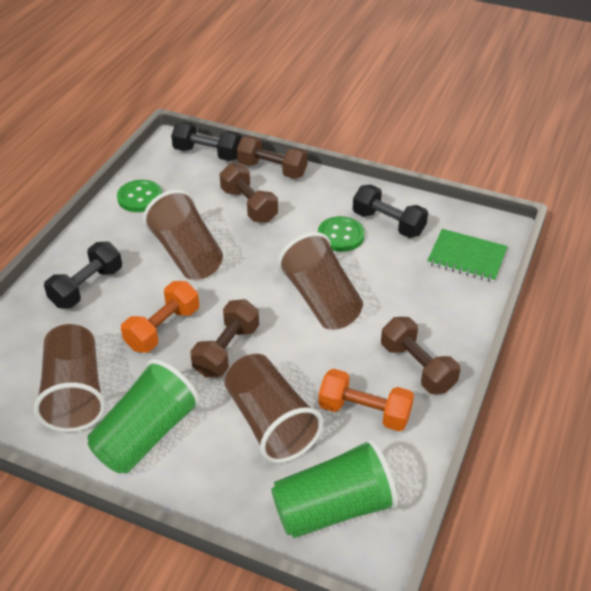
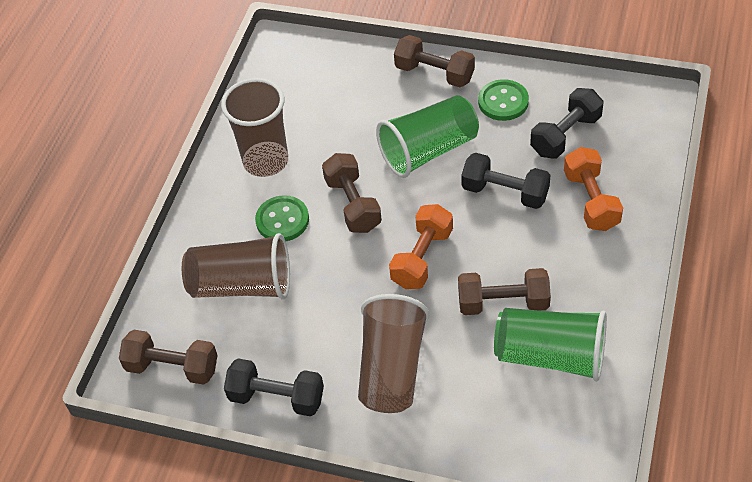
brown cup: [34,324,106,432] [143,190,223,280] [225,354,323,463] [278,232,363,329] = 4 -> [182,233,290,300] [221,78,288,177] [358,294,429,413] = 3
green notebook: [427,229,508,282] = 1 -> none = 0

